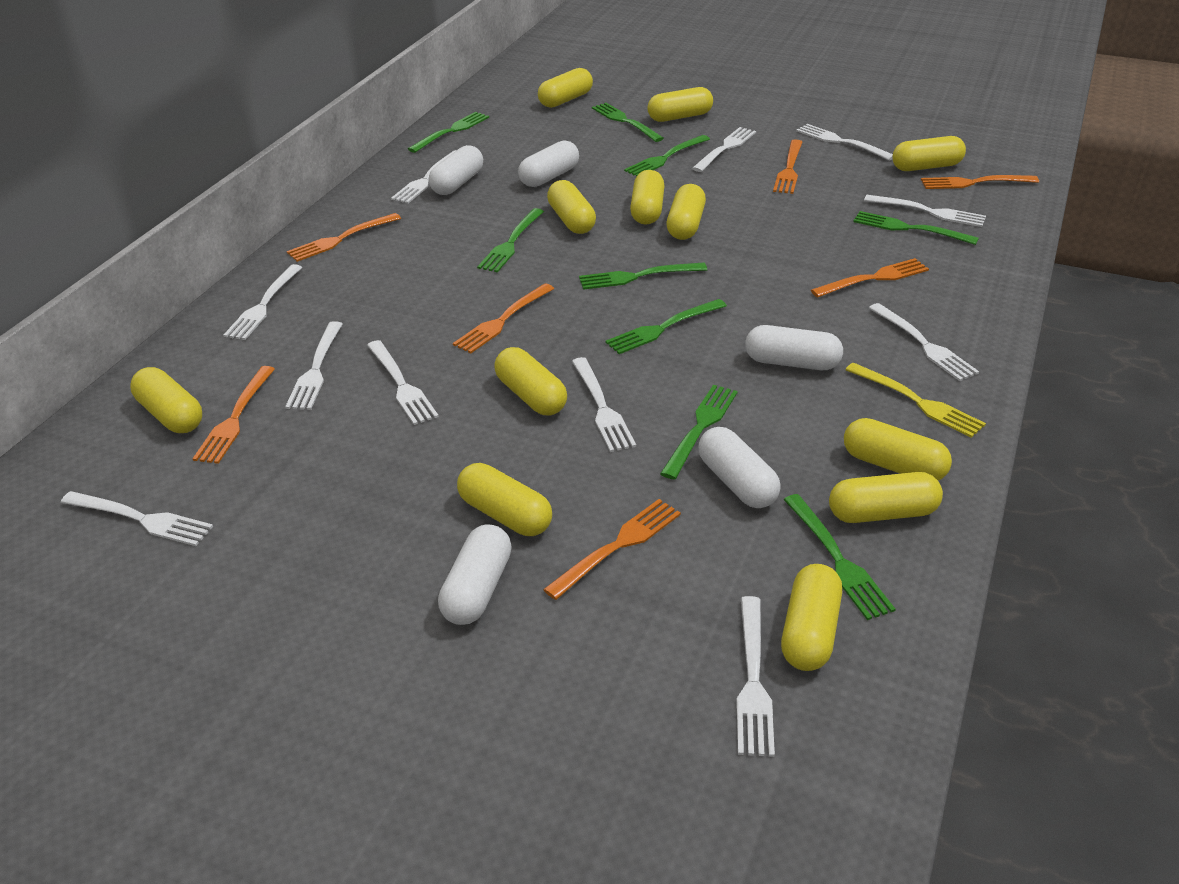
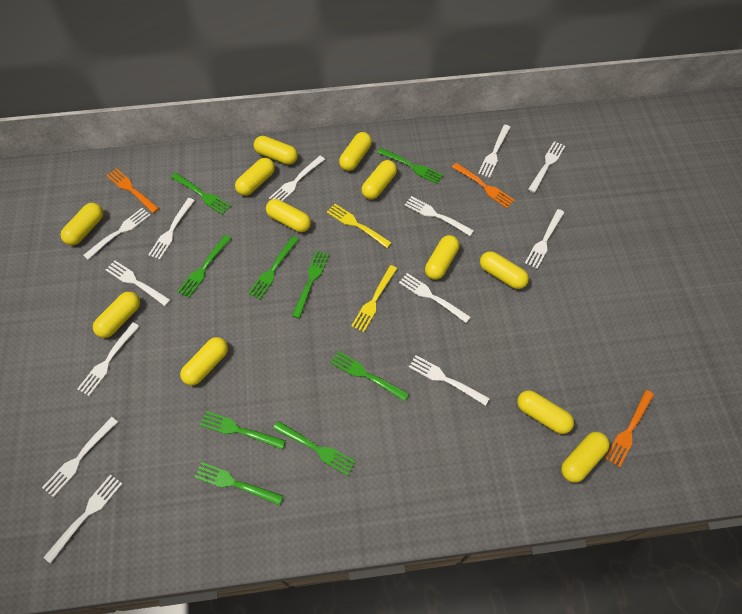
orange fork: [192,366,275,464] [287,213,401,262] [453,283,554,353] [543,499,681,600] [773,139,803,194] [811,258,929,298] [921,175,1039,189] = 7 -> [106,168,159,213] [452,163,515,208] [605,390,654,467] = 3
white capsule: [429,145,483,195] [438,524,512,625] [518,140,579,187] [698,427,781,508] [745,325,843,370] = 5 -> none = 0
white fork: [61,491,213,546] [223,264,303,340] [285,321,342,410] [367,340,439,425] [391,150,457,204] [572,357,636,452] [692,127,756,172] [736,596,775,757] [796,124,893,160] [864,195,986,227] [869,303,979,381] = 11 -> [42,417,118,497] [43,474,122,563] [77,322,139,396] [83,208,151,260] [106,261,170,306] [148,198,195,260] [269,156,325,201] [399,273,470,323] [405,196,474,236] [409,355,490,406] [478,125,511,178] [525,209,565,269] [528,141,565,193] = 13
yellow fork: [845,362,986,438] = 1 -> [327,204,392,248] [351,265,397,332] = 2

